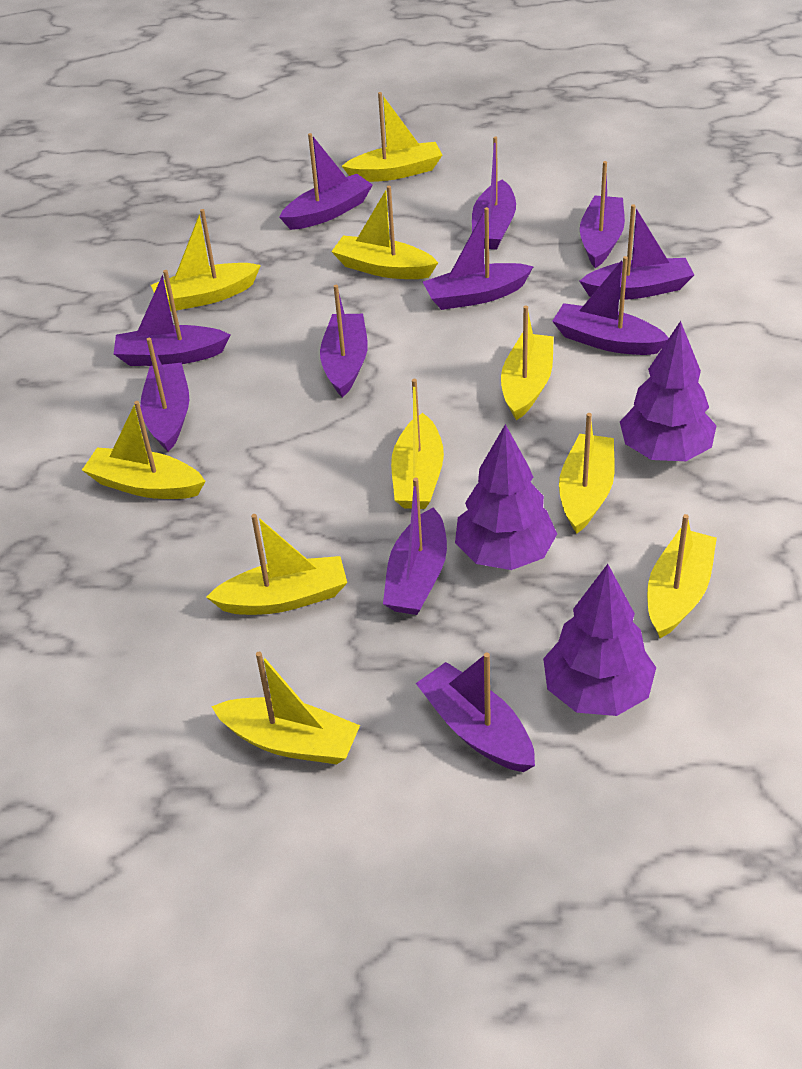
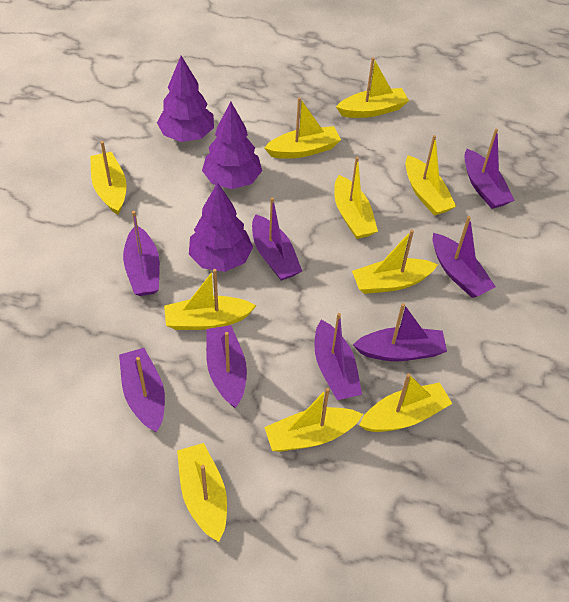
purple boat: [114,270,230,366] [140,338,189,452] [279,133,373,230] [320,285,368,397] [383,478,447,615] [416,653,535,772] [423,207,534,310] [472,136,516,250] [552,256,669,355] [579,204,694,300] [580,161,625,268] = 11 -> [119,348,165,432] [123,211,160,296] [206,325,247,408] [252,197,302,281] [315,313,362,400] [353,303,447,361] [433,216,496,298] [464,129,515,209] = 8

